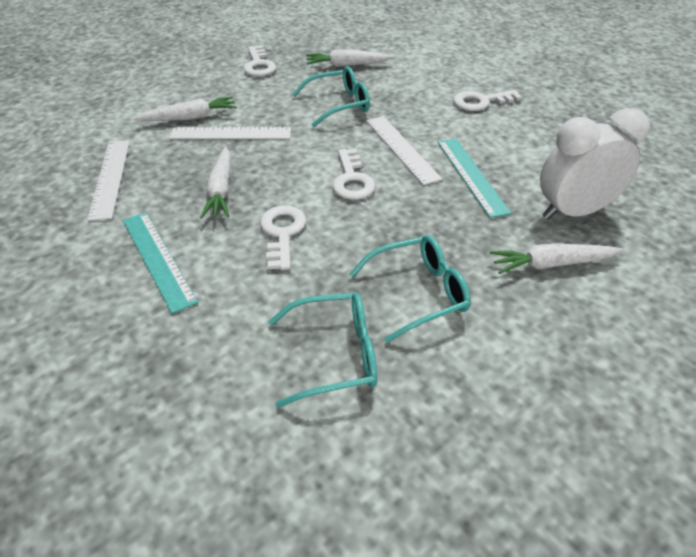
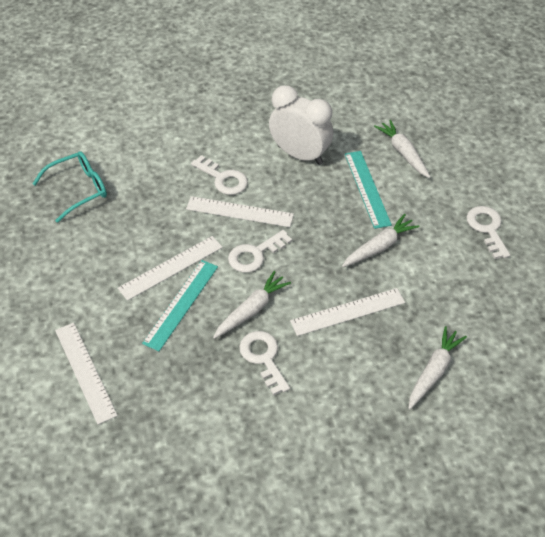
turquoise glasses: [268,292,377,408] [292,66,370,127] [349,235,471,343] = 3 -> [33,151,107,223] = 1
white ruler: [87,140,130,221] [169,127,291,139] [366,116,442,185] = 3 -> [55,323,118,425] [118,236,223,301] [186,196,294,227] [290,288,405,336] = 4

